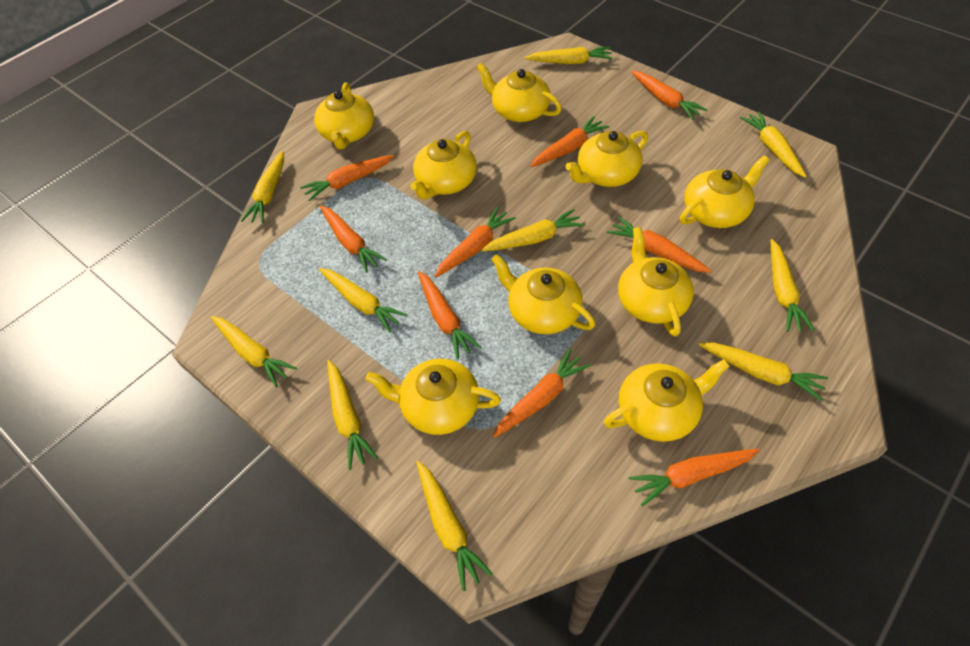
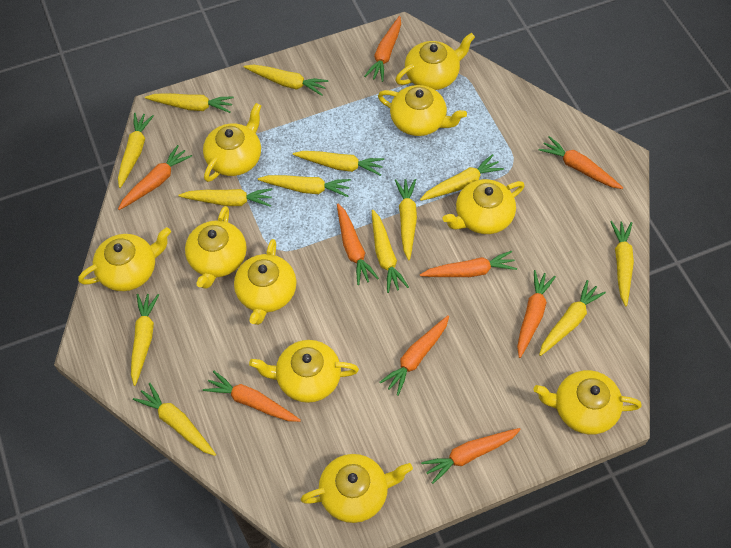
yellow carrot: [211,316,297,388] [241,151,284,224] [319,268,408,333] [327,360,378,470] [416,461,493,591] [481,209,585,252] [525,47,613,64] [699,343,828,401] [740,111,807,178] [771,239,815,332] = 10 -> [118,113,154,188] [131,294,159,386] [133,382,216,456] [145,93,234,113] [179,188,273,207] [244,65,329,96] [258,175,351,197] [293,151,384,176] [372,210,409,293] [395,179,417,260] [420,154,504,201] [539,280,606,356] [610,221,634,306] = 13
yellow teapot: [314,83,374,149] [366,359,501,435] [410,131,477,199] [476,63,562,122] [491,254,595,334] [565,131,648,187] [604,359,730,442] [618,227,694,336] [680,155,769,228] = 9 -> [78,227,171,291] [185,206,247,289] [203,103,261,182] [234,239,297,325] [249,340,359,403] [301,454,413,523] [378,85,467,136] [395,33,475,90] [443,179,525,234] [533,370,642,434] = 10

